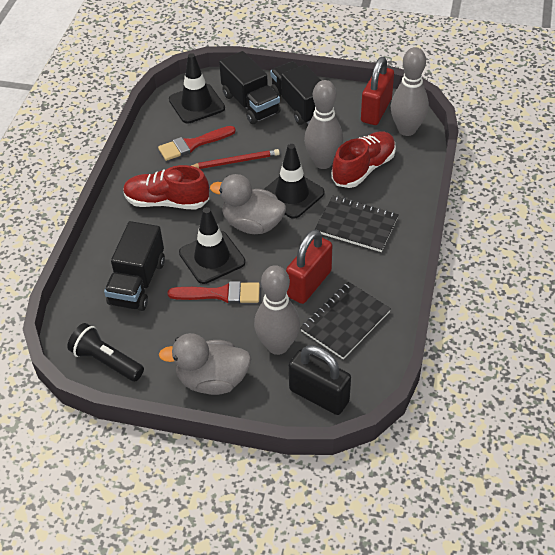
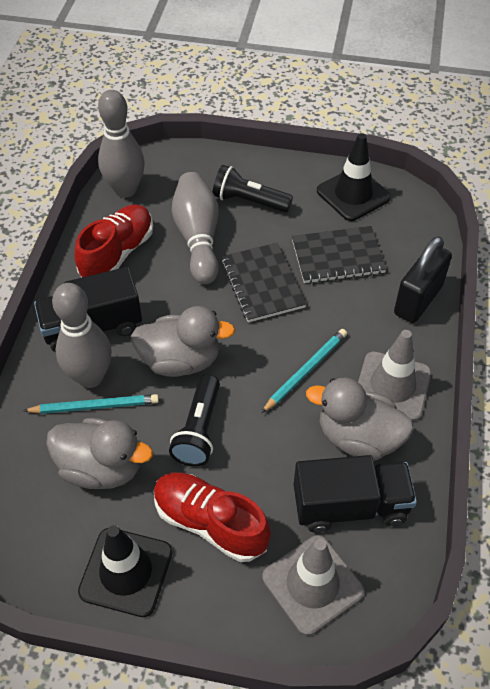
black flashlight: [67,323,144,381] = 1 -> [169,375,220,467] [213,165,293,212] = 2
black traffic cone: [169,53,225,124] [179,207,245,284] [264,144,325,219] = 3 -> [78,525,173,617] [317,133,391,221] = 2
black truck: [104,221,165,311] [219,51,281,124] [270,61,321,125] = 3 -> [34,267,142,352] [294,455,417,533] = 2
grey duck: [159,333,251,395] [210,174,286,234] = 2 -> [46,418,153,489] [131,306,235,377] [306,378,414,461] = 3
grey traffic cone: none = 0 -> [262,535,364,635] [358,330,431,421] = 2
red brush: [158,126,236,161] [168,281,260,304] = 2 -> none = 0
red padlock: [286,230,332,304] [361,57,394,125] = 2 -> none = 0
red pencil: [191,149,280,169] = 1 -> none = 0
turquoise pencil: none = 0 -> [23,394,159,414] [261,329,347,413] = 2

